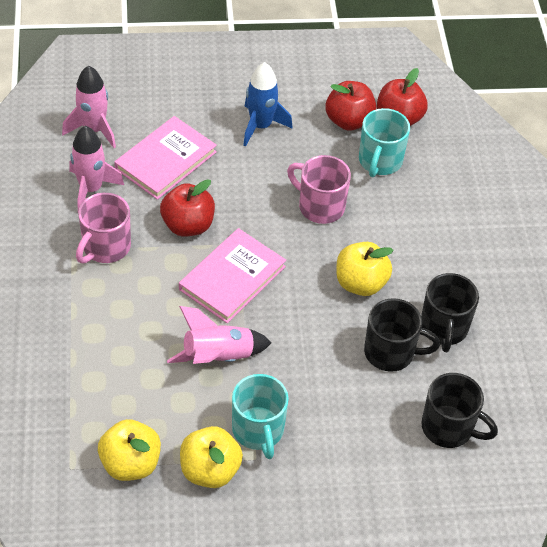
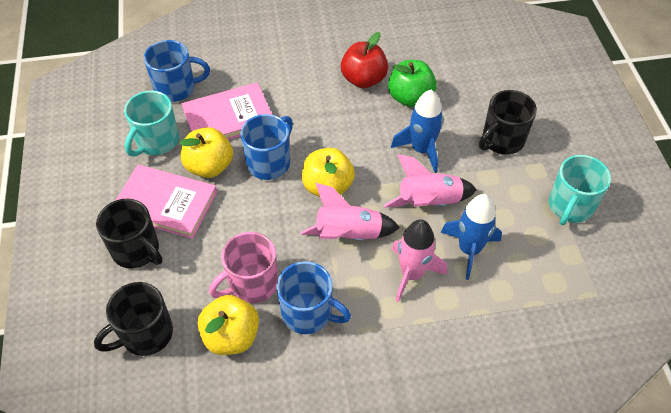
blue mug: none = 0 -> [144,40,210,102] [240,114,293,180] [276,261,351,334] = 3
blue rocket: [243,62,292,146] = 1 -> [391,90,443,173] [440,194,502,280] = 2
green apple: none = 0 -> [388,60,437,107] = 1
pink mug: [76,193,131,264] [287,155,351,224] = 2 -> [209,232,278,303] = 1
red apple: [160,179,215,237] [326,81,377,131] [377,68,428,126] = 3 -> [341,32,388,88] = 1

